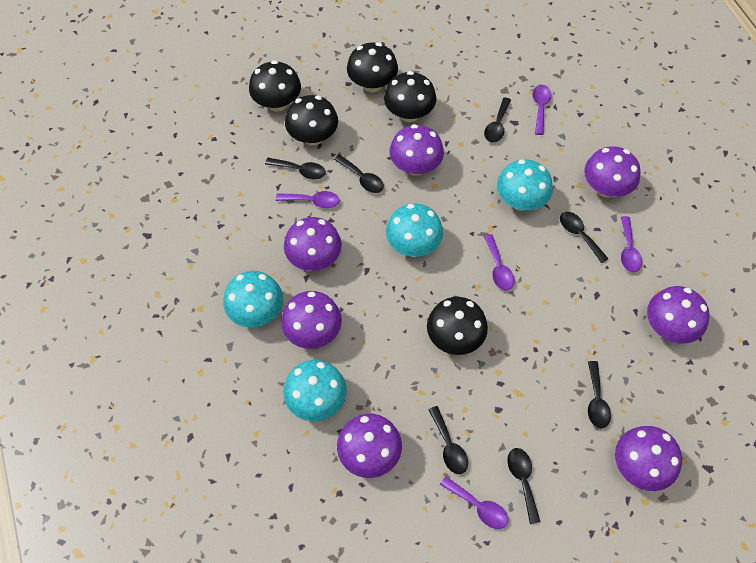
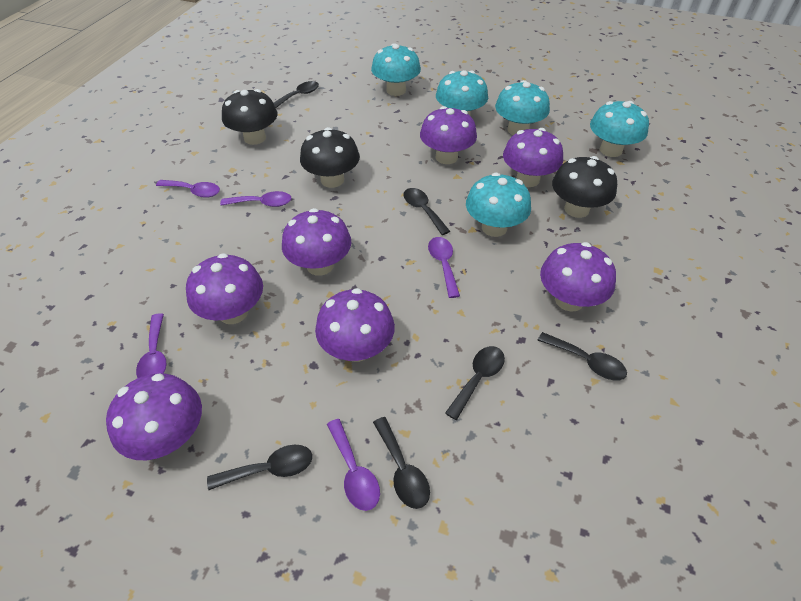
black mushroom: [249,60,301,111] [285,95,338,146] [347,43,398,92] [384,71,436,122] [427,297,488,355] = 5 -> [222,89,277,145] [300,127,360,188] [552,156,617,218] = 3
black spoon: [265,158,326,179] [334,154,384,193] [428,406,468,474] [484,97,511,143] [507,448,540,524] [560,212,609,263] [588,361,611,428] = 7 -> [207,445,312,490] [274,81,319,108] [373,417,430,509] [403,188,450,235] [445,346,505,420] [538,332,627,381] = 6
turquoise mushroom: [223,271,283,328] [283,360,347,421] [386,204,443,257] [497,159,553,211] = 4 -> [371,44,421,96] [436,70,488,116] [466,173,531,237] [495,80,550,135] [590,101,649,157] = 5

